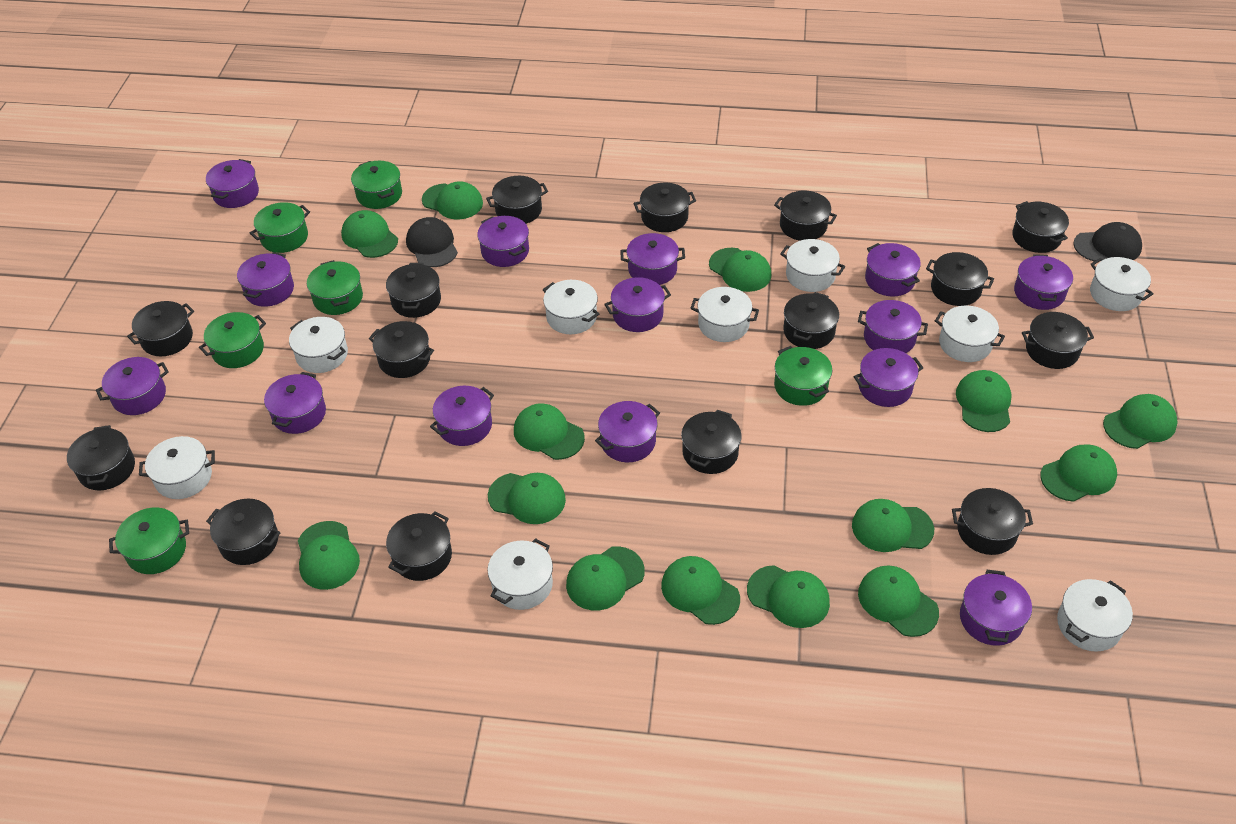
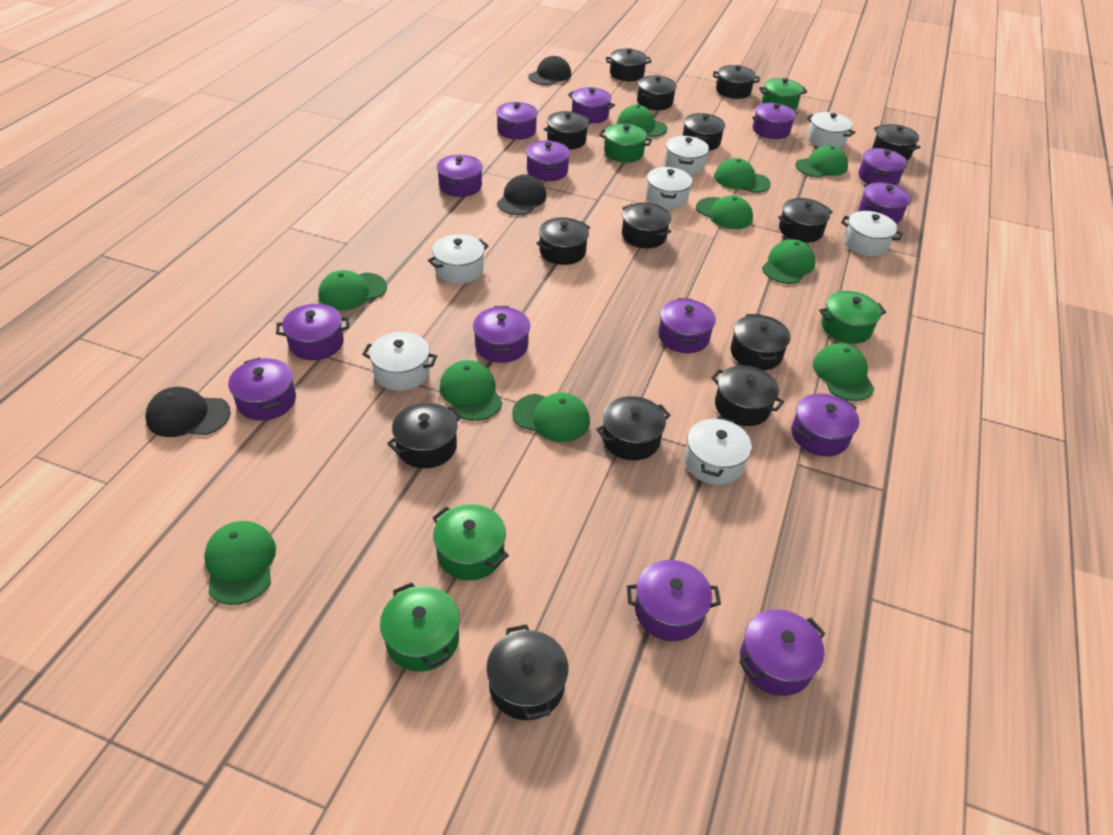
black cap: [406,217,458,267] [1073,222,1142,261] = 2 -> [145,387,231,437] [497,174,546,215] [528,56,571,85] = 3
black pot: [67,425,135,490] [127,301,194,356] [206,499,280,565] [369,321,434,378] [386,263,441,318] [386,511,452,581] [486,176,548,224] [633,183,696,232] [681,410,742,474] [774,191,837,241] [783,292,839,349] [926,252,994,306] [952,488,1033,555] [1012,201,1069,253] [1022,312,1094,369] = 15 -> [387,402,462,468] [486,624,569,720] [536,217,590,265] [544,111,591,149] [596,396,671,460] [605,48,652,81] [622,203,671,248] [637,75,677,110] [683,113,725,151] [711,366,784,426] [713,65,760,99] [730,314,791,370] [778,198,833,243] [872,124,921,160] = 14
green cap: [298,521,360,590] [341,210,398,258] [422,181,483,219] [488,473,566,524] [514,403,585,460] [566,546,645,610] [661,556,740,625] [709,248,771,292] [747,565,830,628] [852,499,934,552] [858,565,939,637] [956,370,1012,432] [1040,444,1117,502] [1103,394,1178,449] = 14 -> [204,521,276,605] [318,270,387,311] [439,360,502,421] [512,393,590,442] [617,105,667,137] [696,195,753,229] [714,158,771,193] [762,239,815,284] [795,145,848,178] [813,343,874,401] = 10
green pot: [109,508,189,574] [199,312,266,368] [250,202,310,253] [307,260,363,315] [351,161,402,209] [774,346,832,406] = 6 -> [380,582,460,672] [432,504,509,580] [599,124,652,163] [759,78,807,110] [819,291,886,344] = 5
white pot: [139,436,215,499] [289,317,348,373] [488,538,553,610] [543,280,599,334] [690,287,759,342] [780,239,846,292] [935,306,1005,362] [1057,579,1133,652] [1090,257,1154,311] = 9 -> [362,332,437,391] [428,234,488,284] [646,167,693,210] [665,136,709,175] [684,417,752,485] [806,112,856,148] [841,211,903,256] = 7

